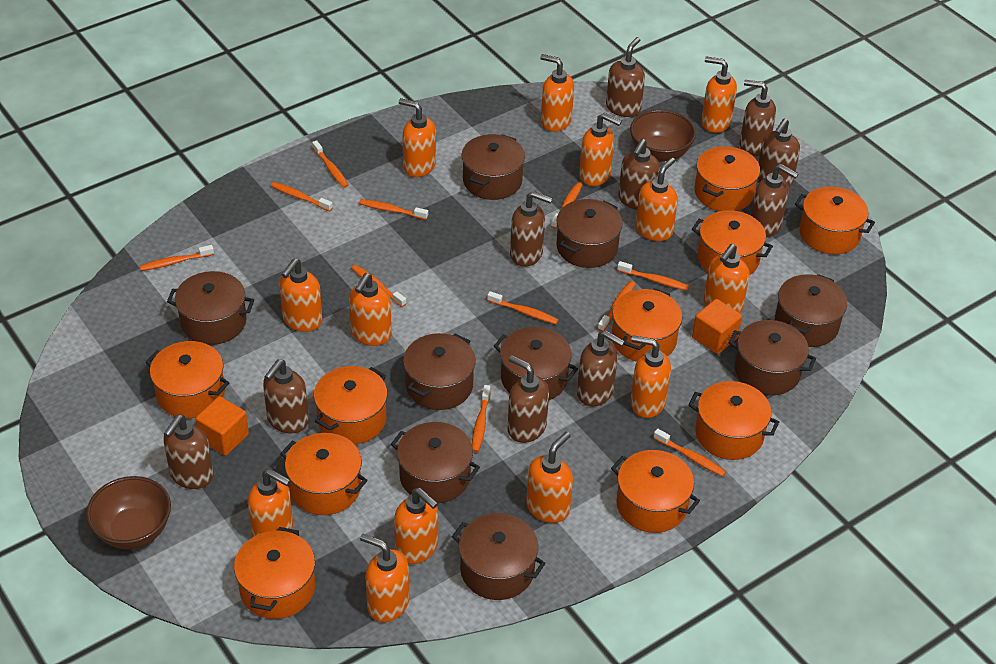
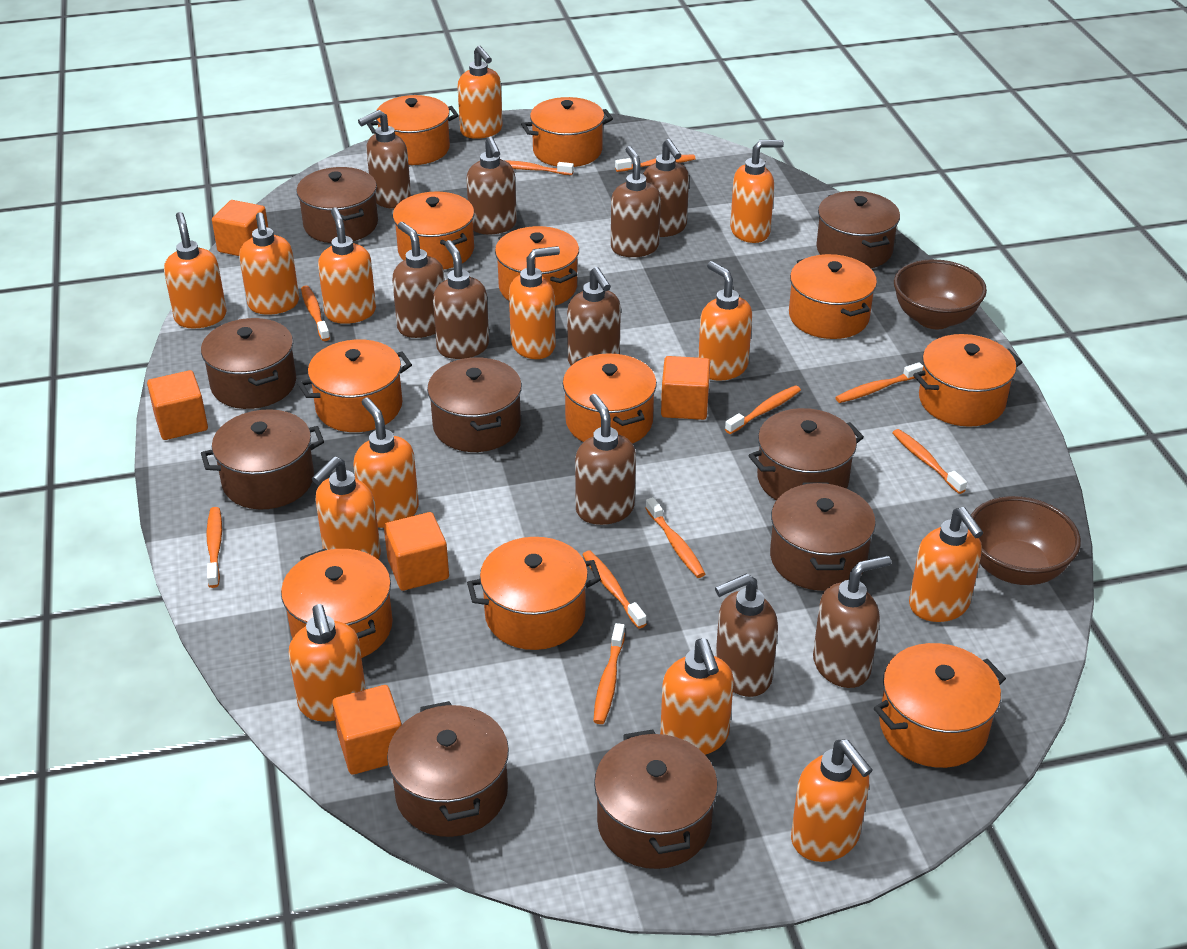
orange cube: [195,396,249,456] [692,299,742,354] = 2 -> [147,370,208,440] [212,200,268,256] [332,685,402,775] [384,512,449,591] [661,356,710,420] = 5
orange pot: [146,341,229,418] [234,527,315,619] [280,433,368,515] [314,366,388,444] [611,450,700,533] [612,288,682,362] [689,381,779,460] [692,210,773,275] [695,146,760,211] [795,187,875,254] = 10 -> [281,548,393,658] [298,339,412,432] [367,95,459,165] [393,192,474,270] [467,537,601,650] [495,226,579,306] [521,97,613,167] [563,353,657,444] [789,254,877,339] [874,643,1006,768] [913,334,1022,427] = 11
orange toothbrush: [140,245,214,271] [271,182,333,211] [312,140,349,188] [351,265,407,307] [359,199,428,220] [472,385,491,452] [487,291,559,324] [551,182,583,229] [598,281,635,332] [617,261,689,291] [654,429,726,477] = 11 -> [206,507,222,588] [301,286,330,341] [504,160,574,175] [583,551,646,628] [593,623,625,724] [615,154,696,172] [645,497,705,578] [725,385,801,434] [835,362,923,403] [892,429,967,494] = 10

